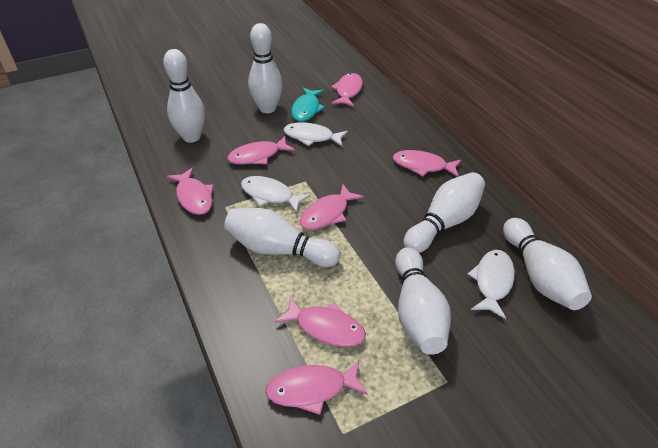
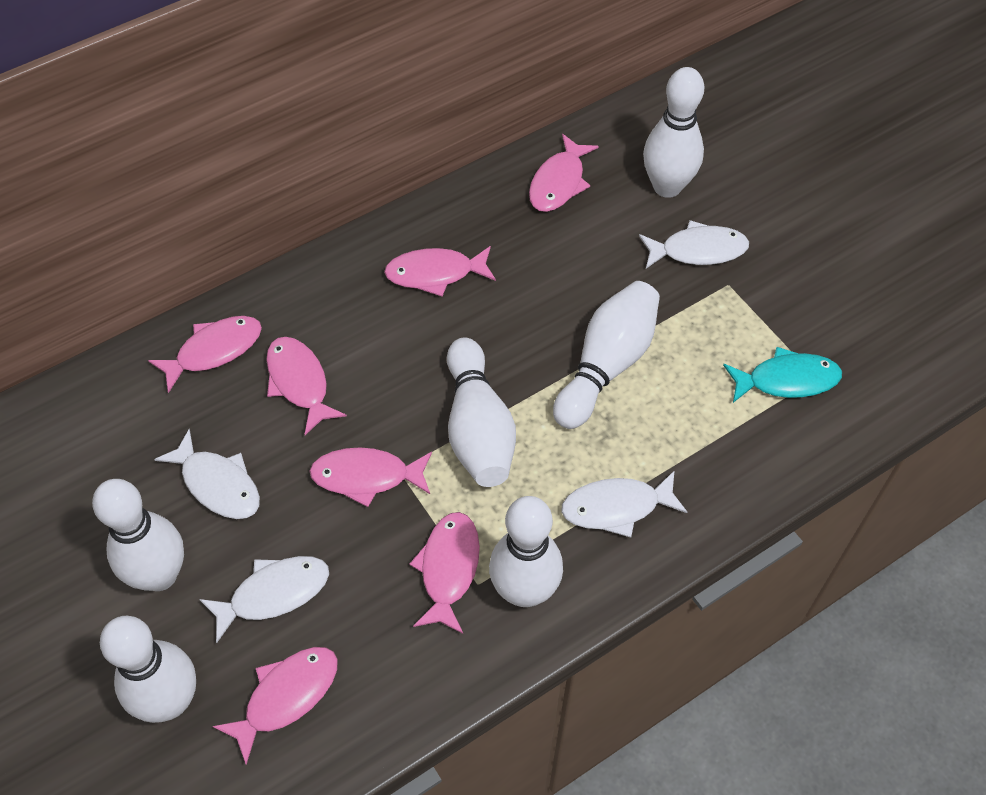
white fish: [241,176,311,213] [284,122,348,146] [468,250,515,319] = 3 -> [154,429,260,519] [199,556,329,643] [561,470,688,538] [639,220,749,268] = 4

